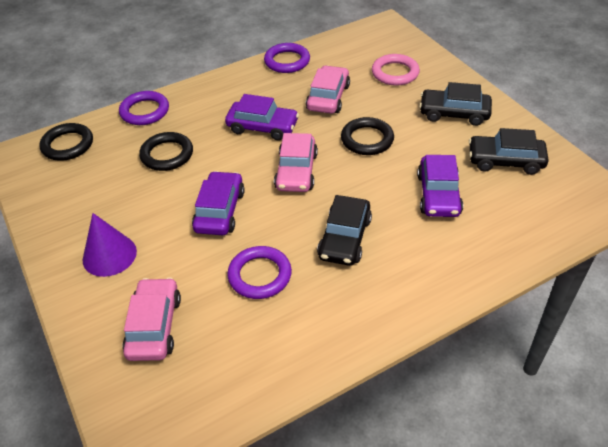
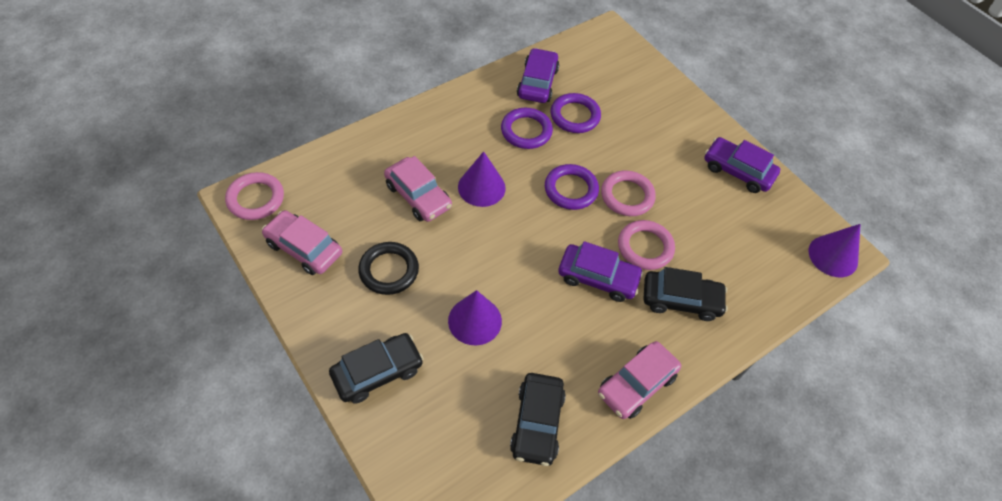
black ring: [39,123,93,161] [139,132,193,171] [341,117,394,155] = 3 -> [358,242,419,295] = 1
pink ring: [372,54,420,86] = 1 -> [225,172,284,220] [601,171,656,216] [618,220,675,270] = 3
purple cone: [83,213,137,277] = 1 -> [448,290,502,345] [458,151,506,207] [809,224,860,277] = 3

